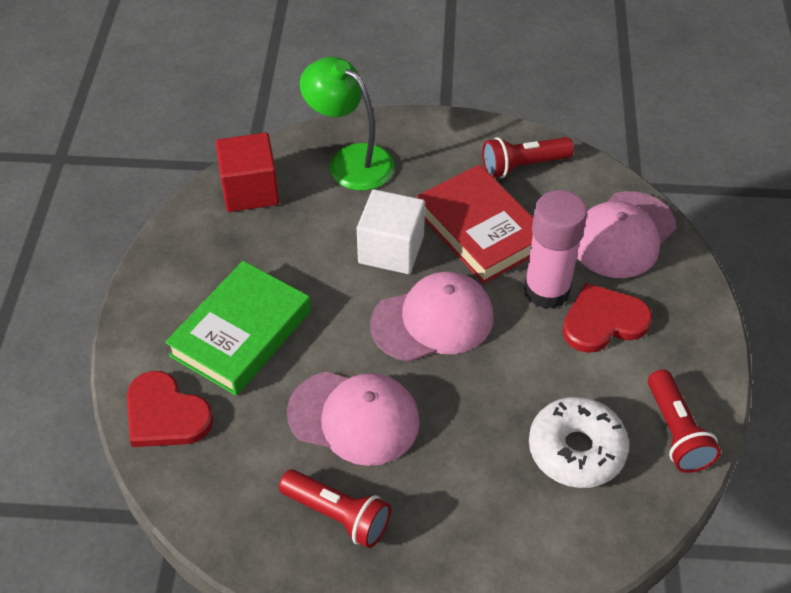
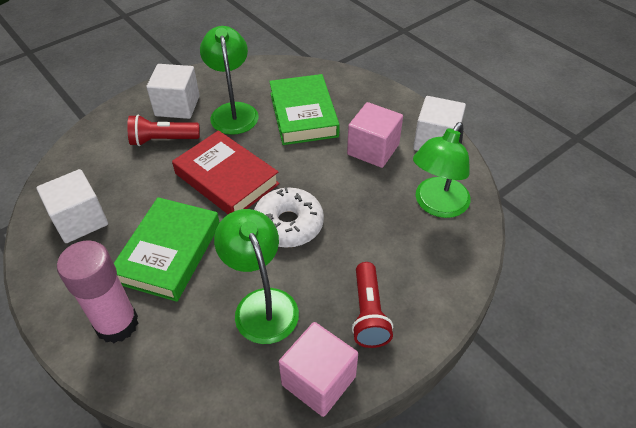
green book: [165,261,311,396] = 1 -> [114,197,220,302] [269,74,340,145] = 2
green lamp: [300,57,394,191] = 1 -> [200,26,258,135] [214,209,299,344] [413,122,471,218] = 3
pink cap: [287,372,420,466] [370,272,493,362] [577,191,676,278] = 3 -> none = 0
pink cube: none = 0 -> [279,322,358,417] [347,102,403,168] = 2
red cube: [216,133,279,212] = 1 -> none = 0
red flashlight: [279,470,391,548] [482,137,574,178] [648,369,721,473] = 3 -> [127,115,200,146] [352,262,393,348] = 2
red heart: [127,371,214,447] [562,283,652,353] = 2 -> none = 0
white cube: [357,189,425,274] = 1 -> [36,169,108,243] [146,64,200,119] [413,96,466,151] = 3

